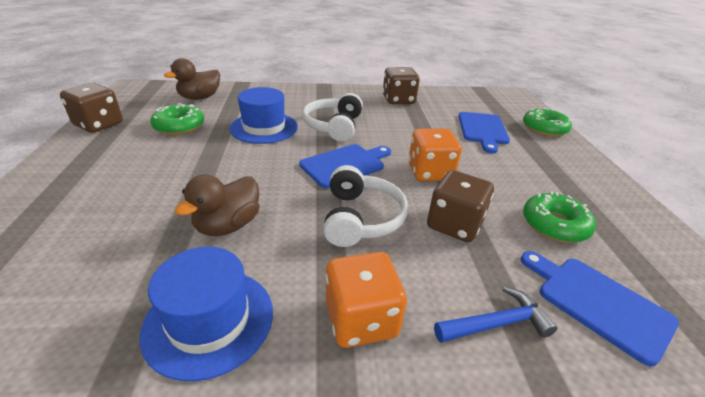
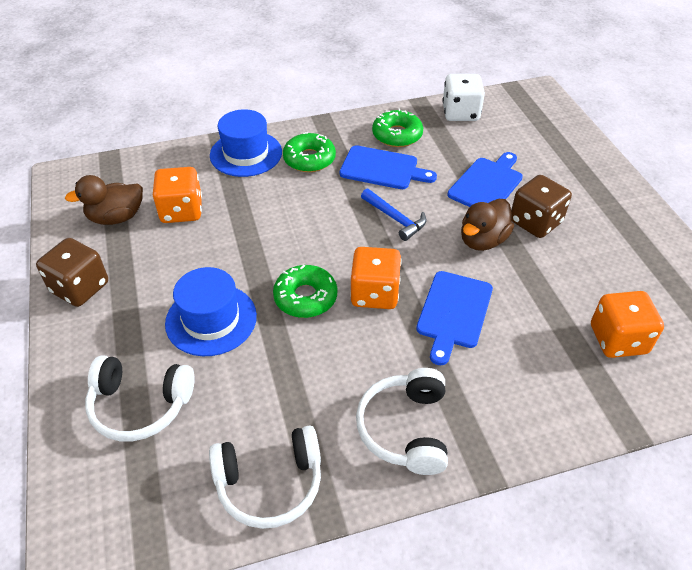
brown dice: [60,83,123,133] [383,67,420,104] [427,170,494,242] = 3 -> [36,238,108,307] [511,175,572,238] = 2
orange dice: [325,252,407,348] [408,129,462,181] = 2 -> [153,167,202,223] [350,247,401,309] [591,291,664,358] = 3
white dice: none = 0 -> [442,74,485,121] = 1
white headphones: [302,93,363,142] [323,165,408,247] = 2 -> [85,355,195,441] [209,425,321,529] [356,368,448,475] = 3

